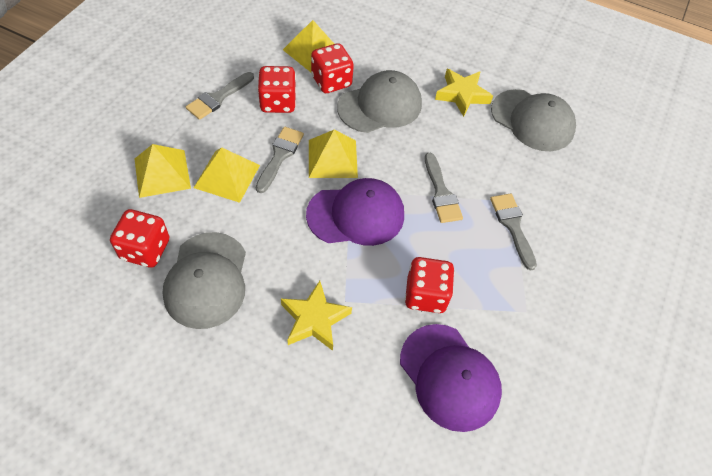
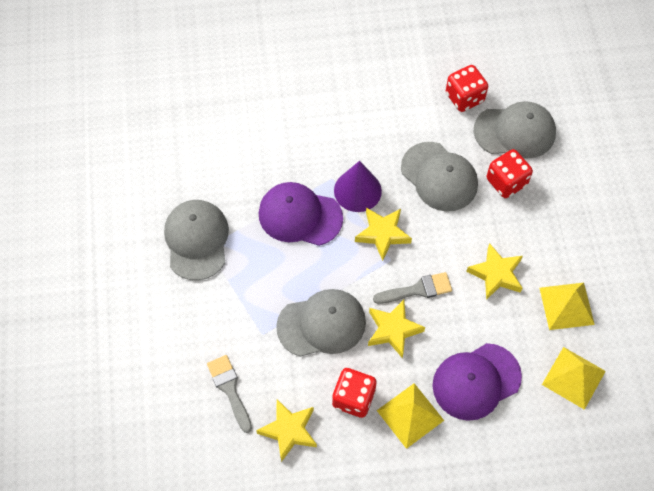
grey brush: [186,72,254,120] [256,127,304,193] [425,153,463,223] [490,193,537,271] = 4 -> [207,355,252,433] [373,272,452,304] = 2
grey cap: [162,232,246,329] [337,70,422,133] [491,89,576,151] = 3 -> [164,200,229,281] [276,289,366,357] [401,142,478,212] [474,101,556,158] = 4
purple cone: none = 0 -> [334,161,382,212] = 1
red dice: [110,209,169,268] [258,66,296,113] [311,43,354,93] [405,257,455,313] = 4 -> [332,368,377,418] [446,65,488,112] [487,149,533,198] = 3
yellow pyramid: [135,144,191,198] [194,147,260,203] [283,20,334,72] [309,130,358,178] = 4 -> [377,383,444,449] [540,283,595,330] [542,347,606,410] = 3
yellow star: [281,281,352,351] [435,69,493,117] = 2 -> [256,399,317,462] [355,208,412,261] [368,300,425,358] [466,243,523,300] = 4

